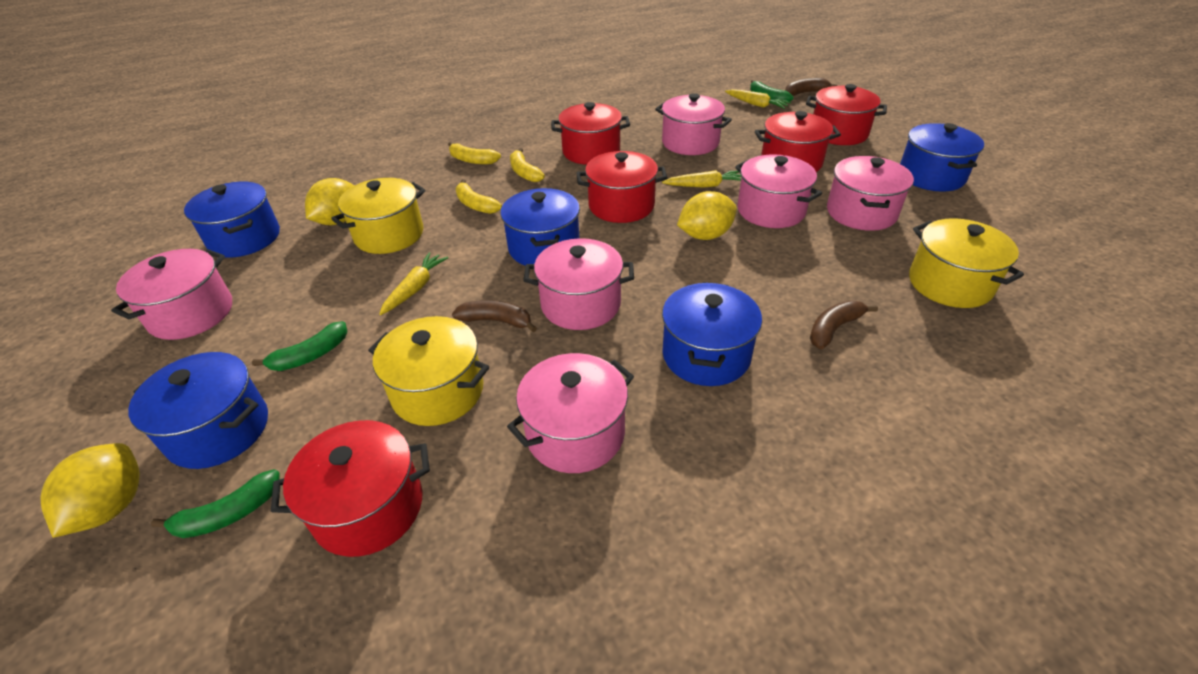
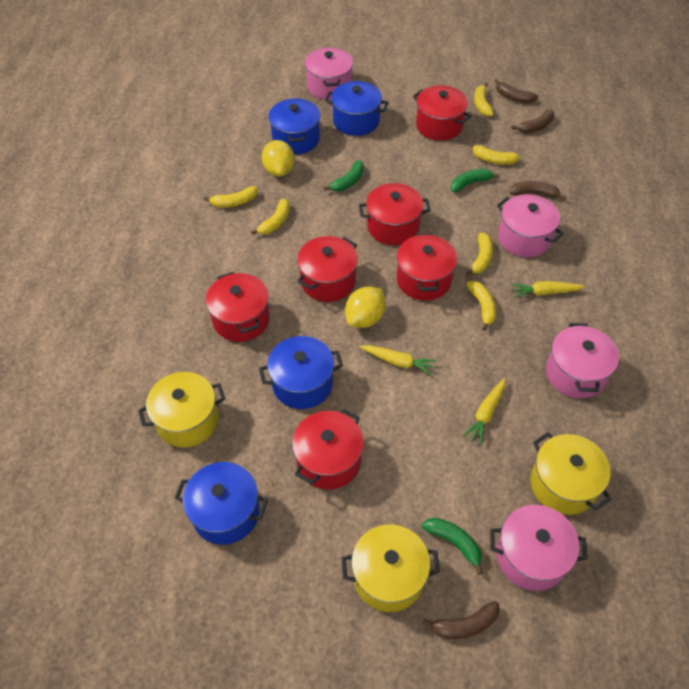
blue pot: [128,352,268,469] [184,182,280,258] [500,188,580,266] [662,282,762,386] [900,123,984,192] = 5 -> [175,462,268,545] [259,336,343,409] [269,98,320,154] [325,81,389,136] = 4
brown banana: [452,300,537,332] [785,78,838,96] [810,301,878,349] = 3 -> [422,601,500,639] [494,79,538,103] [509,181,566,199] [511,109,554,133] = 4
pink pot: [111,249,232,340] [507,353,634,473] [523,238,634,330] [655,93,732,155] [735,154,822,228] [827,156,914,231] = 6 -> [305,48,353,100] [490,505,588,591] [497,194,564,257] [546,323,619,398] = 4
red pot: [271,420,430,557] [551,102,630,165] [577,151,668,223] [755,111,841,172] [806,84,887,145] = 5 -> [206,272,270,342] [292,408,364,490] [297,236,358,302] [359,183,431,245] [396,233,457,301] [413,85,471,141] = 6
yellow banana: [448,142,501,164] [455,179,502,214] [510,148,545,182] = 3 -> [204,186,258,208] [251,198,290,235] [466,233,493,276] [467,281,496,331] [469,142,520,165] [474,83,494,117] = 6
yellow lemon: [40,443,140,538] [305,178,354,225] [677,191,737,240] = 3 -> [262,140,295,176] [345,287,386,328] = 2

